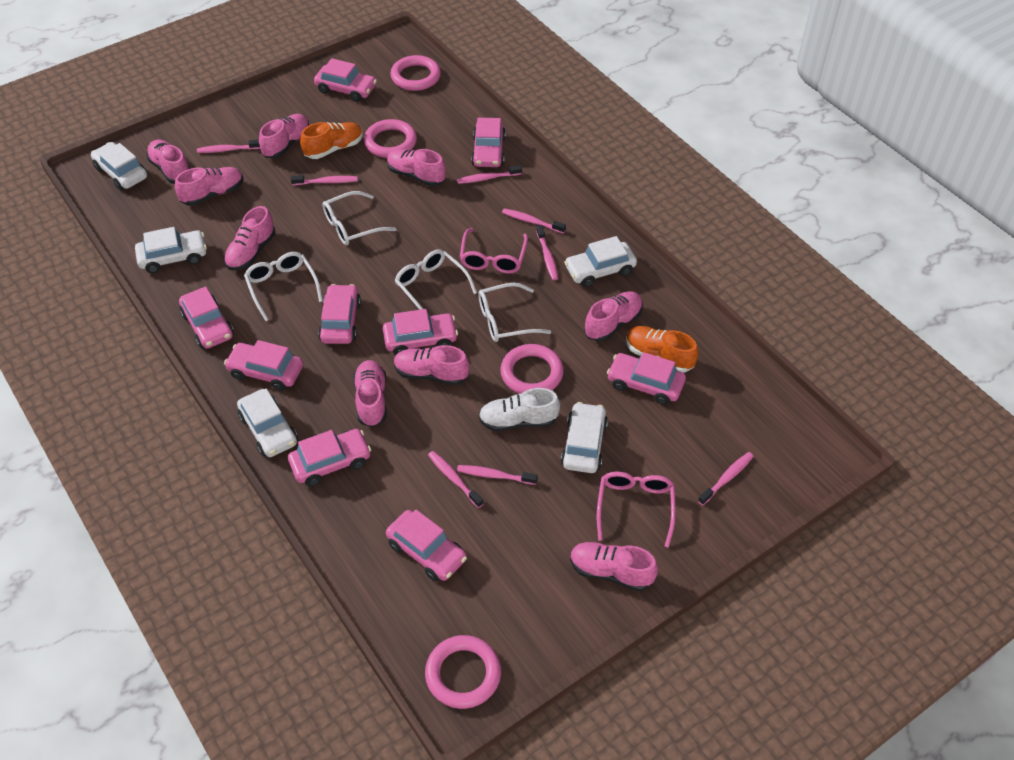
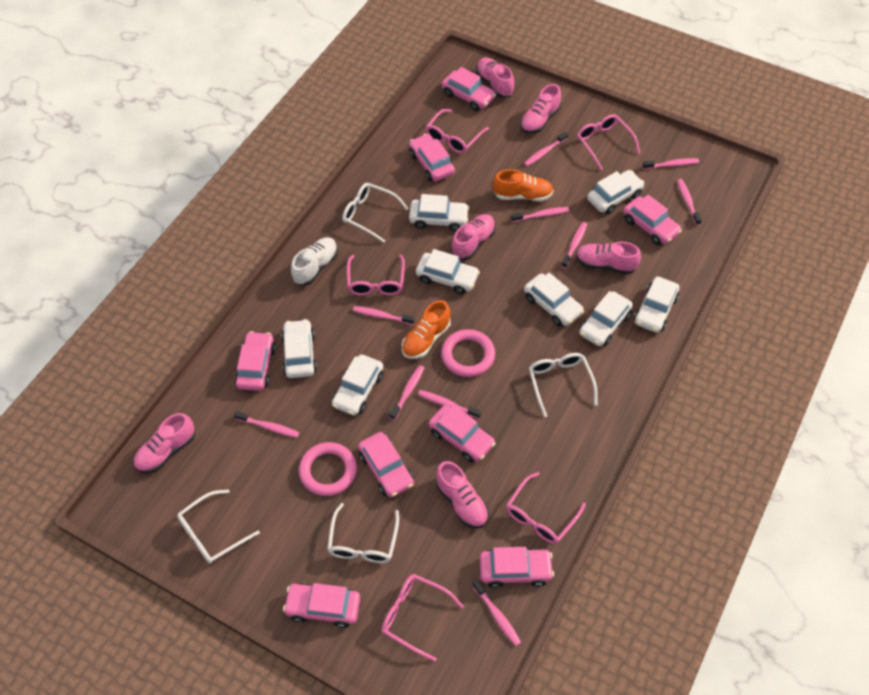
pink car: [179,286,234,349] [224,340,303,391] [288,429,371,486] [314,58,377,102] [318,284,361,344] [383,309,458,355] [386,509,467,582] [471,118,506,167] [607,352,686,405] = 9 -> [235,331,276,391] [283,583,360,628] [358,432,414,497] [409,134,455,181] [429,405,496,462] [442,67,496,111] [480,547,554,588] [623,195,682,245] = 8
pink glasses: [460,228,528,273] [597,472,676,547] = 2 -> [347,255,405,296] [381,574,464,662] [425,109,489,154] [506,472,586,544] [577,114,640,170] = 5
pink ring: [364,119,417,158] [390,55,441,91] [425,635,501,709] [500,344,564,394] = 4 -> [299,442,357,496] [441,329,495,377] = 2
pink shoe: [146,140,190,184] [175,167,243,206] [224,206,276,271] [259,114,309,158] [353,360,387,427] [387,149,446,186] [394,345,469,386] [570,542,658,591] [584,291,643,342] = 9 -> [133,413,195,473] [436,461,489,529] [451,214,496,260] [476,58,514,98] [520,84,561,134] [576,242,641,274] = 6
pink toothbrush: [197,140,260,153] [291,175,358,185] [428,451,484,508] [457,165,522,184] [457,465,538,485] [502,208,566,233] [536,225,558,280] [698,452,754,505] = 8 -> [234,411,299,437] [353,306,415,325] [390,365,424,420] [418,390,481,419] [472,580,521,646] [511,207,569,222] [524,132,568,166] [561,222,587,268] [642,158,699,170] [677,179,702,225] = 10
white car: [91,142,148,190] [135,227,207,273] [237,389,298,457] [561,402,608,473] [564,236,637,287] = 5 -> [281,319,317,378] [332,354,384,416] [409,194,469,231] [416,249,480,295] [524,273,584,326] [579,291,633,346] [587,170,645,214] [634,277,679,333] = 8

